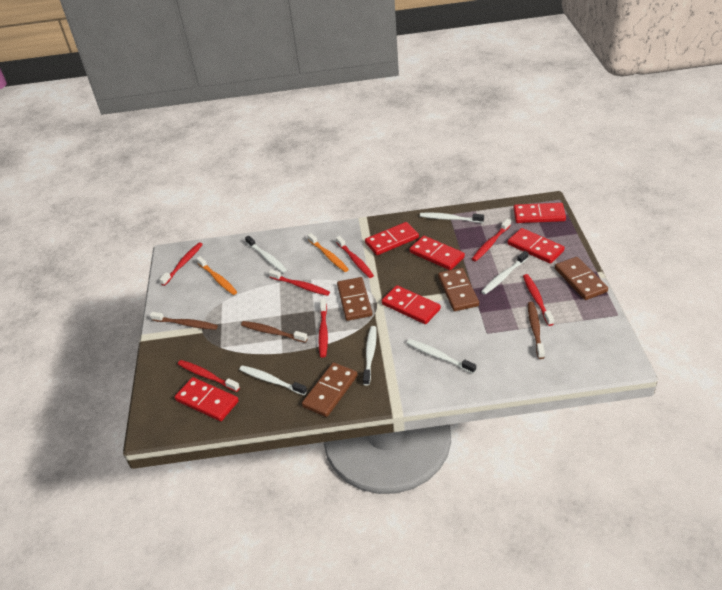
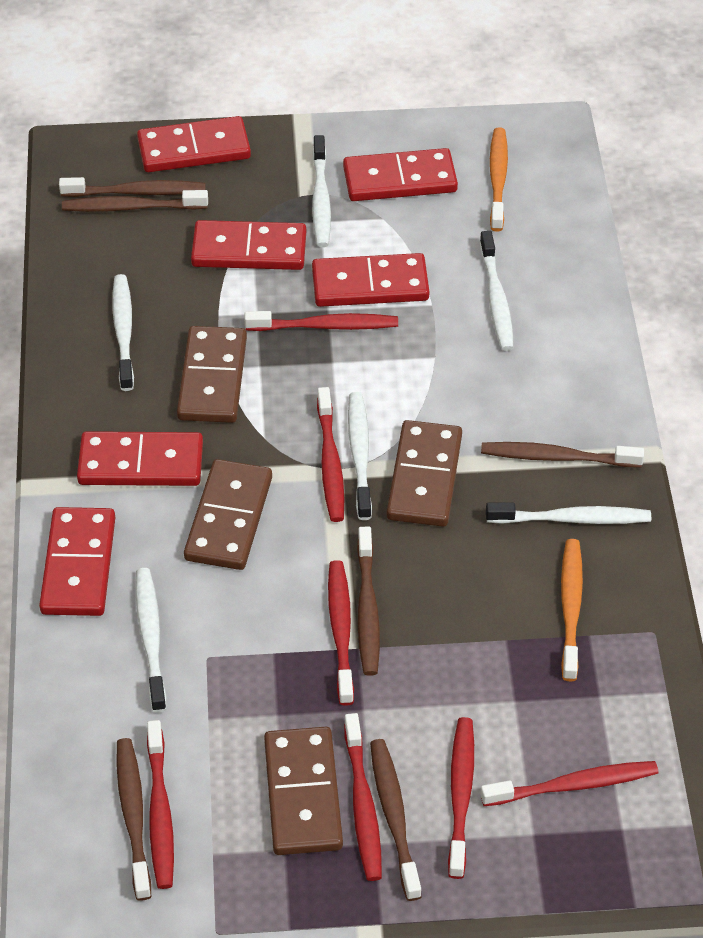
brown toothbrush: [150,312,218,330] [241,321,308,343] [528,302,545,359] = 3 -> [59,177,205,197] [62,190,208,212] [116,738,151,901] [357,527,380,676] [370,739,422,901] [481,442,644,467] = 6

